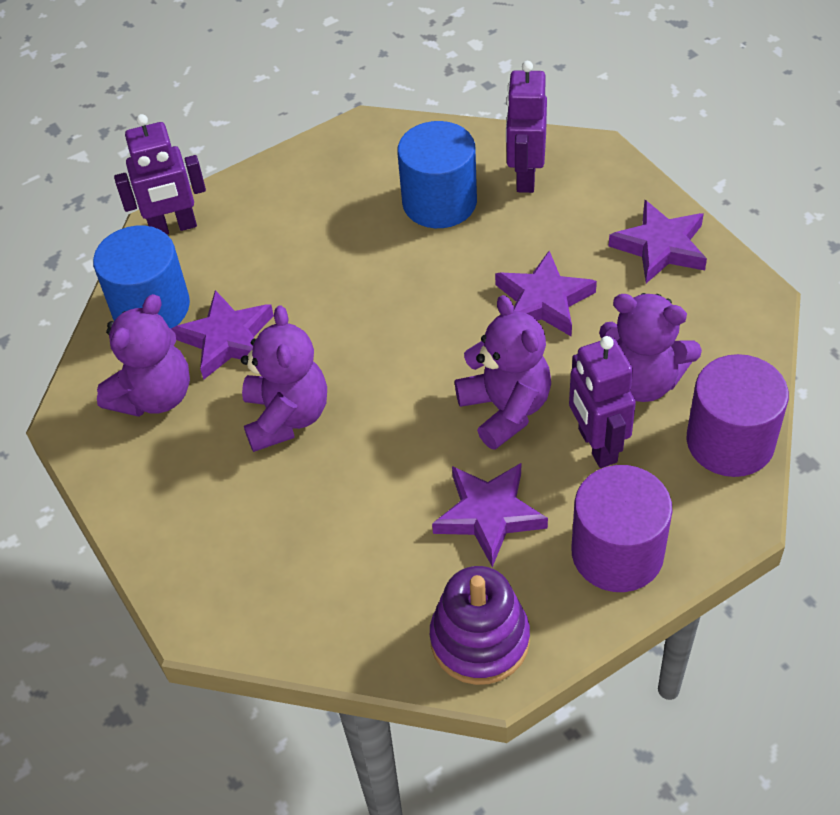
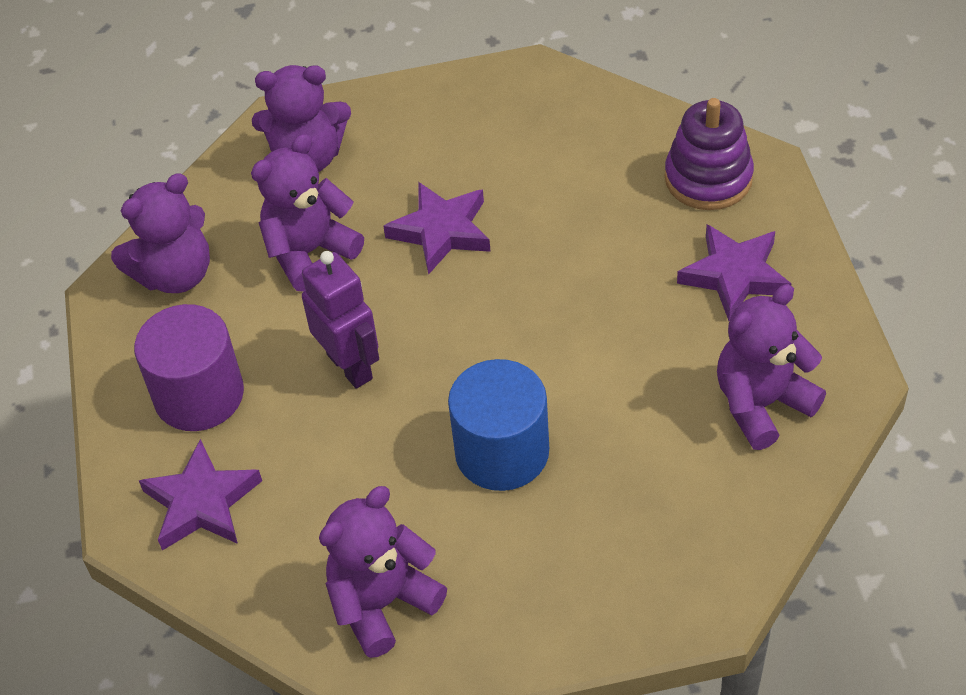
blue cylinder: [93,226,190,329] [397,121,477,228] = 2 -> [448,359,549,491] = 1
purple cylinder: [572,465,673,592] [686,354,789,477] = 2 -> [134,304,244,431] = 1
purple robot: [114,114,206,235] [506,61,547,193] [569,336,636,468] = 3 -> [302,251,379,389] = 1
purple star: [171,290,274,380] [432,463,548,567] [495,251,597,337] [609,200,707,283] = 4 -> [139,439,262,551] [383,182,491,275] [677,224,791,321] = 3
purple teddy bear: [97,294,190,417] [241,305,327,452] [455,295,551,450] [599,293,702,402] = 4 -> [111,173,210,293] [251,134,364,292] [252,65,351,172] [319,486,447,658] [717,284,826,450] = 5

